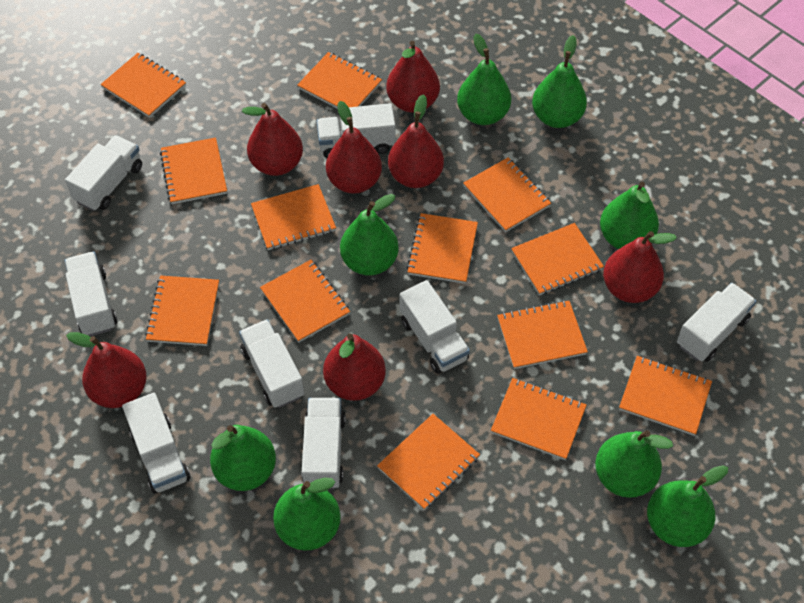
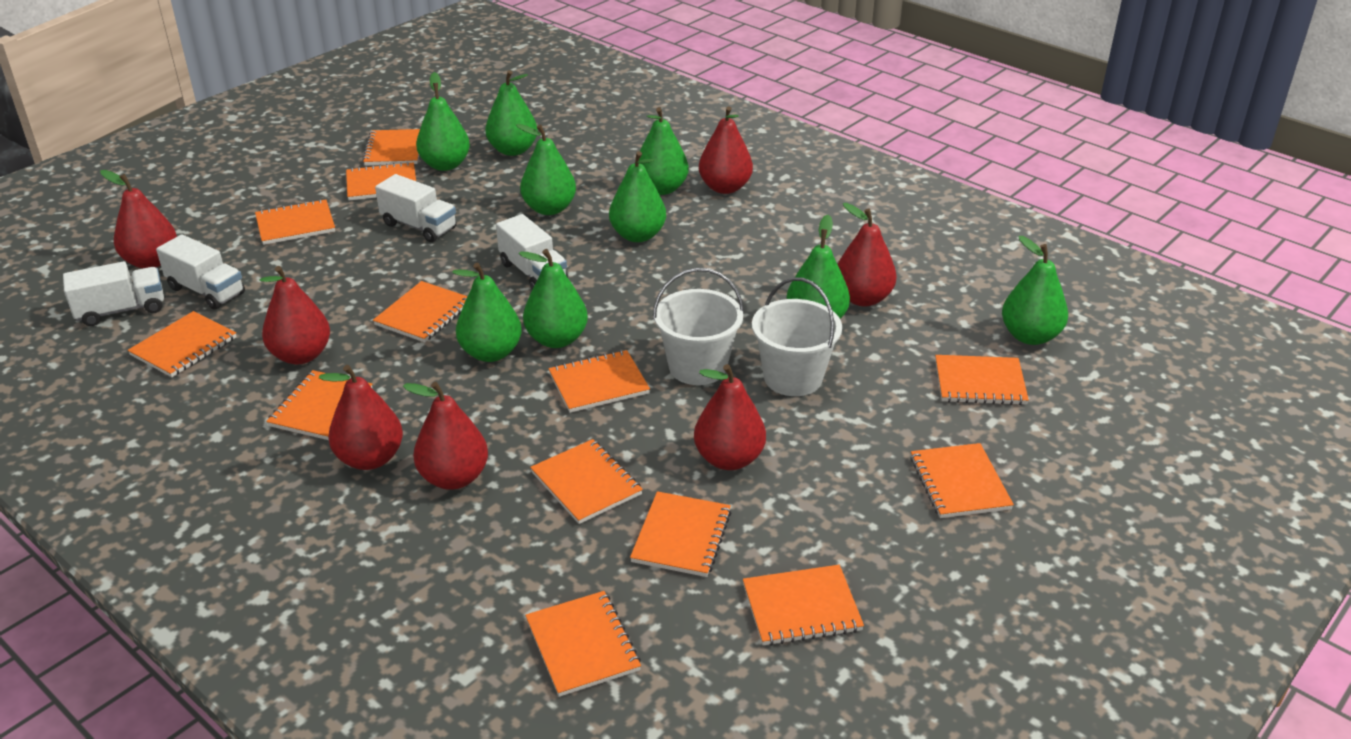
green pear: [210,425,276,491] [273,478,341,551] [340,194,399,276] [457,33,511,125] [532,35,587,128] [595,430,673,498] [600,182,659,249] [647,465,728,547] = 8 -> [416,72,470,171] [452,263,522,362] [485,70,538,156] [516,124,576,215] [519,249,588,348] [609,151,666,242] [639,107,689,195] [786,215,850,319] [1002,236,1068,345] = 9
white bucket: none = 0 -> [653,268,744,385] [752,277,842,396] = 2
white truck: [65,135,142,211] [65,252,117,336] [122,393,190,494] [239,319,304,408] [301,398,346,489] [316,103,396,158] [400,280,470,374] [677,283,756,362] = 8 -> [63,261,164,326] [156,234,245,310] [375,174,457,242] [496,214,568,289] = 4

